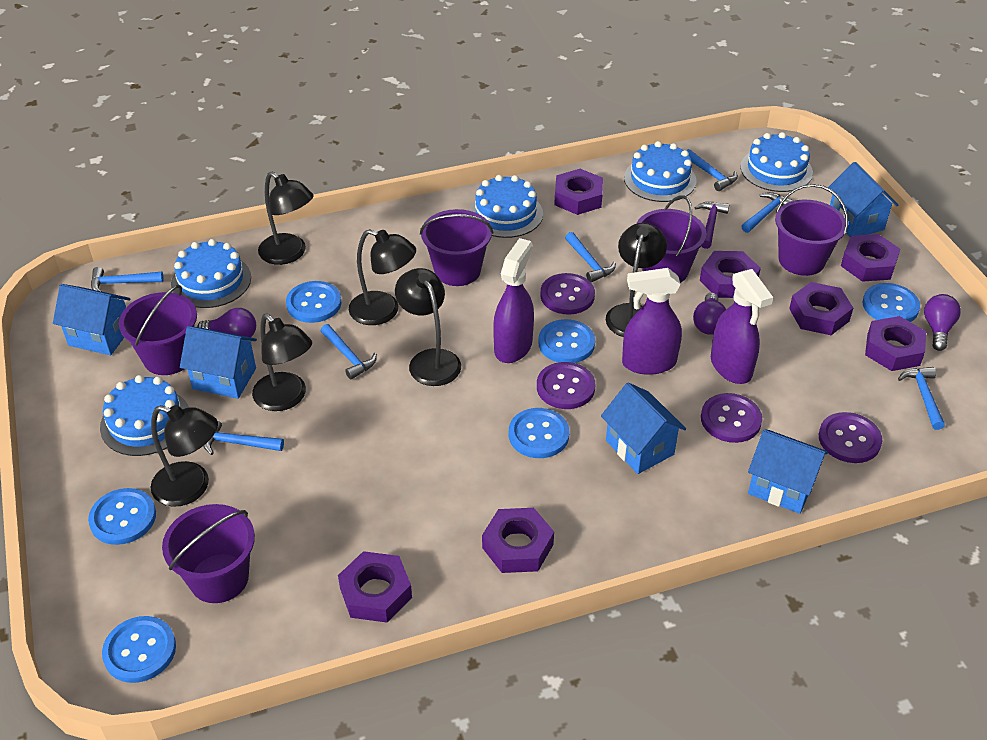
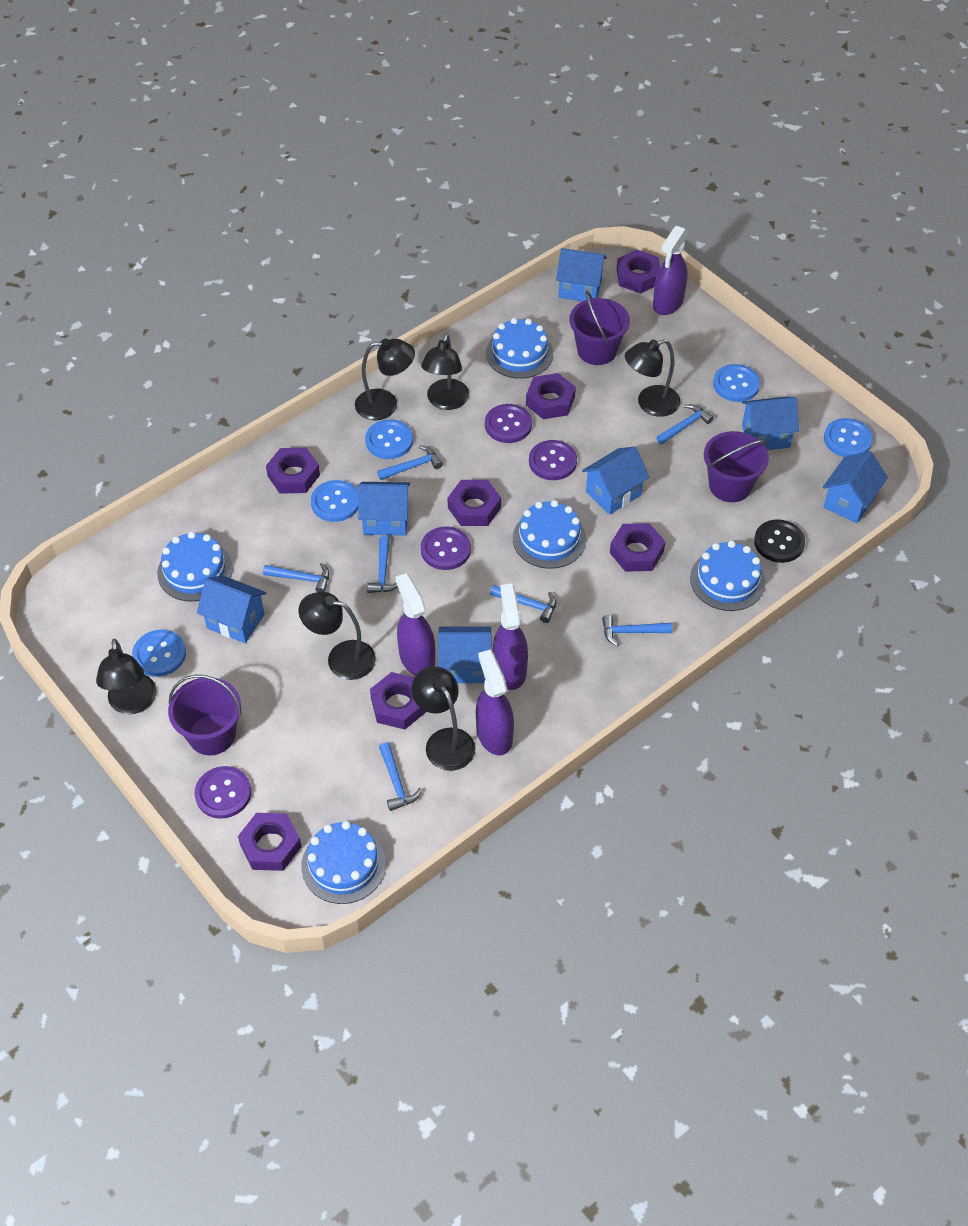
black button: none = 0 -> [754,519,805,563] = 1
blue button: [88,488,156,545] [102,616,176,683] [286,281,341,323] [509,408,569,458] [538,319,595,363] [863,283,920,322] = 6 -> [132,630,186,677] [311,480,358,522] [365,419,413,459] [713,364,760,402] [824,418,873,457] = 5
blue house: [53,284,131,355] [180,326,257,399] [601,383,686,474] [748,429,828,514] [828,162,898,237] = 5 -> [197,575,266,643] [358,482,410,536] [438,627,491,683] [556,248,607,301] [582,446,649,515] [742,397,799,450] [823,451,888,523] = 7
purple bucket: [119,285,197,375] [162,504,255,603] [420,209,493,286] [636,195,707,283] [775,184,848,276] = 5 -> [168,675,241,755] [569,290,630,365] [704,431,769,502] = 3
purple hammer: [694,202,730,249] = 1 -> none = 0
purple light bulb: [197,308,256,341] [693,293,726,335] [924,294,961,351] = 3 -> none = 0
purple spray bottle: [493,238,534,363] [622,268,682,375] [711,269,773,384] = 3 -> [396,573,435,676] [476,650,514,756] [493,584,528,690] [653,226,688,315] = 4

